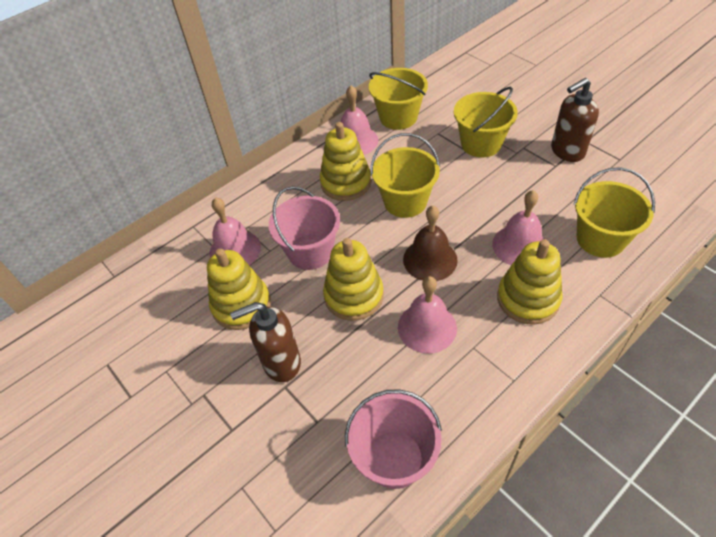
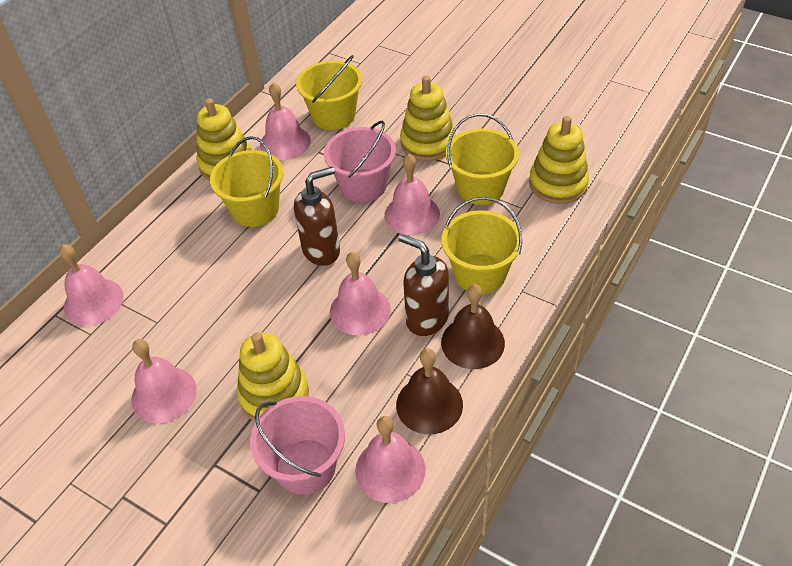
brown bell: [403,206,458,281] = 1 -> [396,348,463,434] [441,284,505,369] = 2
pink bell: [209,197,261,265] [341,85,378,155] [398,276,457,354] [492,190,544,265] = 4 -> [59,244,124,326] [131,339,197,423] [260,82,311,160] [330,252,391,335] [355,416,426,503] [384,154,440,235] = 6

